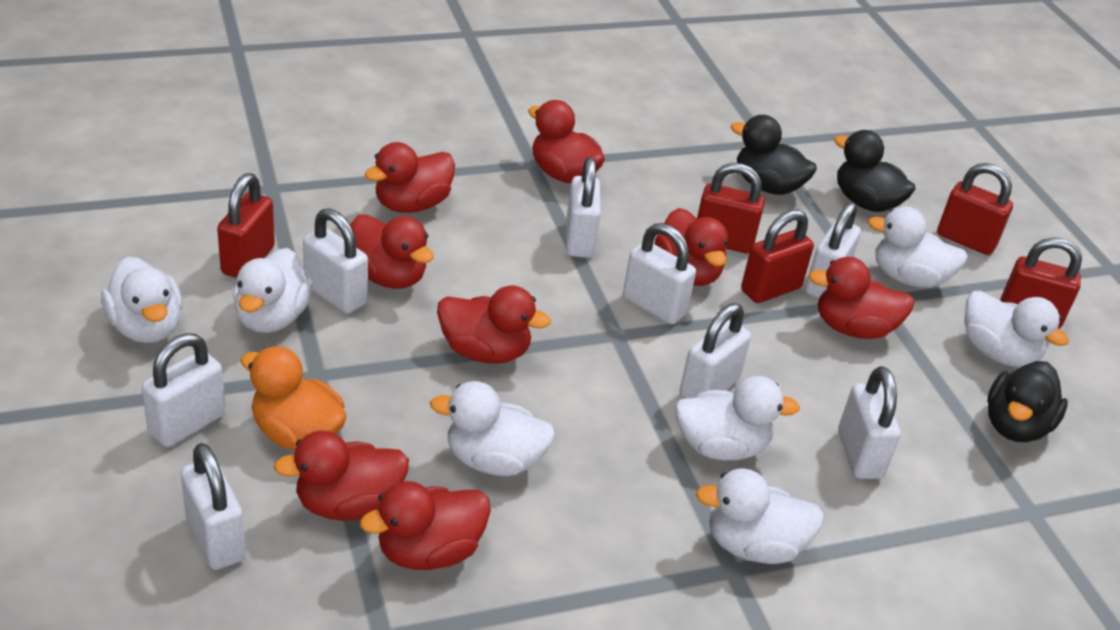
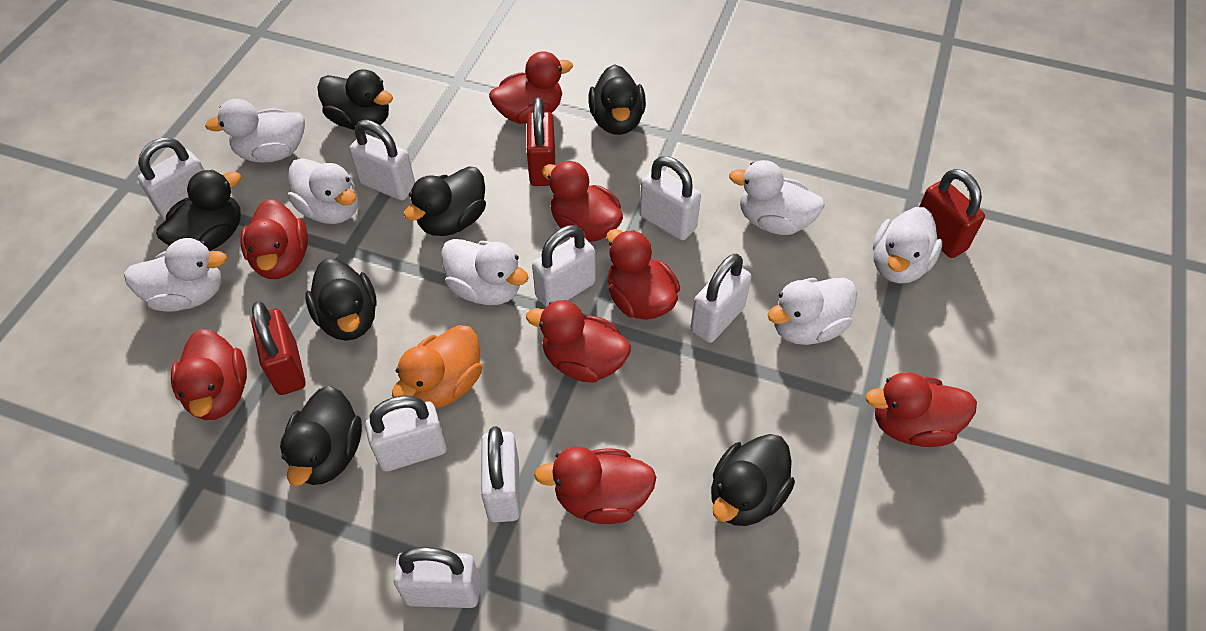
black duck: [731,115,817,195] [834,130,916,212] [987,361,1068,442] = 3 -> [156,170,241,251] [280,386,362,486] [305,258,377,341] [317,69,393,130] [404,166,486,236] [588,64,646,135] [711,434,795,526] = 7
red padlock: [217,173,275,278] [697,163,765,253] [741,210,814,303] [937,163,1013,255] [1000,237,1082,329] = 5 -> [251,302,306,395] [527,97,555,186] [919,169,985,258] = 3

